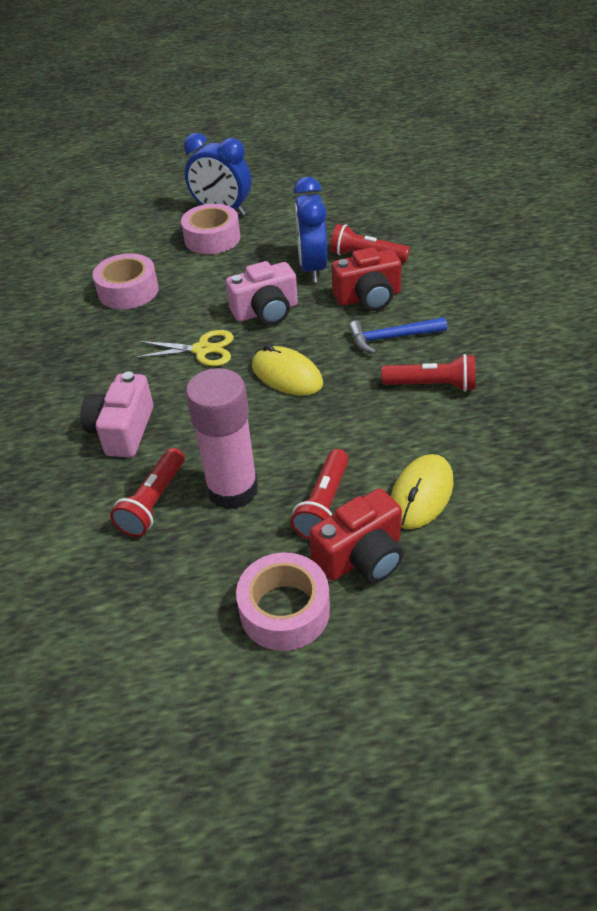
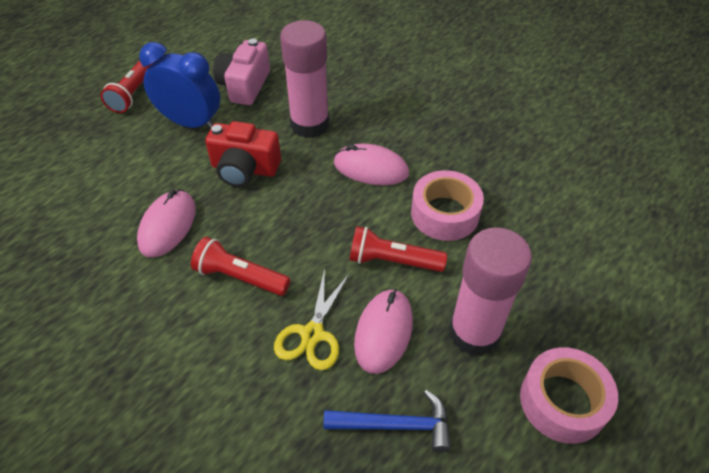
blue clock: [184,133,251,216] [293,177,328,282] = 2 -> [139,42,220,129] = 1
pink camera: [81,372,153,457] [226,261,298,325] = 2 -> [213,39,270,105] = 1
pink glue stick: [186,368,258,509] = 1 -> [280,20,329,138] [449,227,532,356] = 2
pink mouse: none = 0 -> [137,190,196,257] [334,143,409,185] [354,289,413,374] = 3
pink tape: [92,253,159,309] [181,204,241,254] [236,552,330,651] = 3 -> [411,170,484,241] [520,347,618,444] = 2
red camera: [309,488,403,583] [332,247,402,311] = 2 -> [205,121,281,187] = 1
red flashlight: [110,448,185,537] [291,449,349,540] [330,224,410,262] [381,354,475,392] = 4 -> [100,61,152,113] [191,237,290,296] [349,226,447,272] = 3
yellow mouse: [252,344,323,395] [391,454,454,529] = 2 -> none = 0

